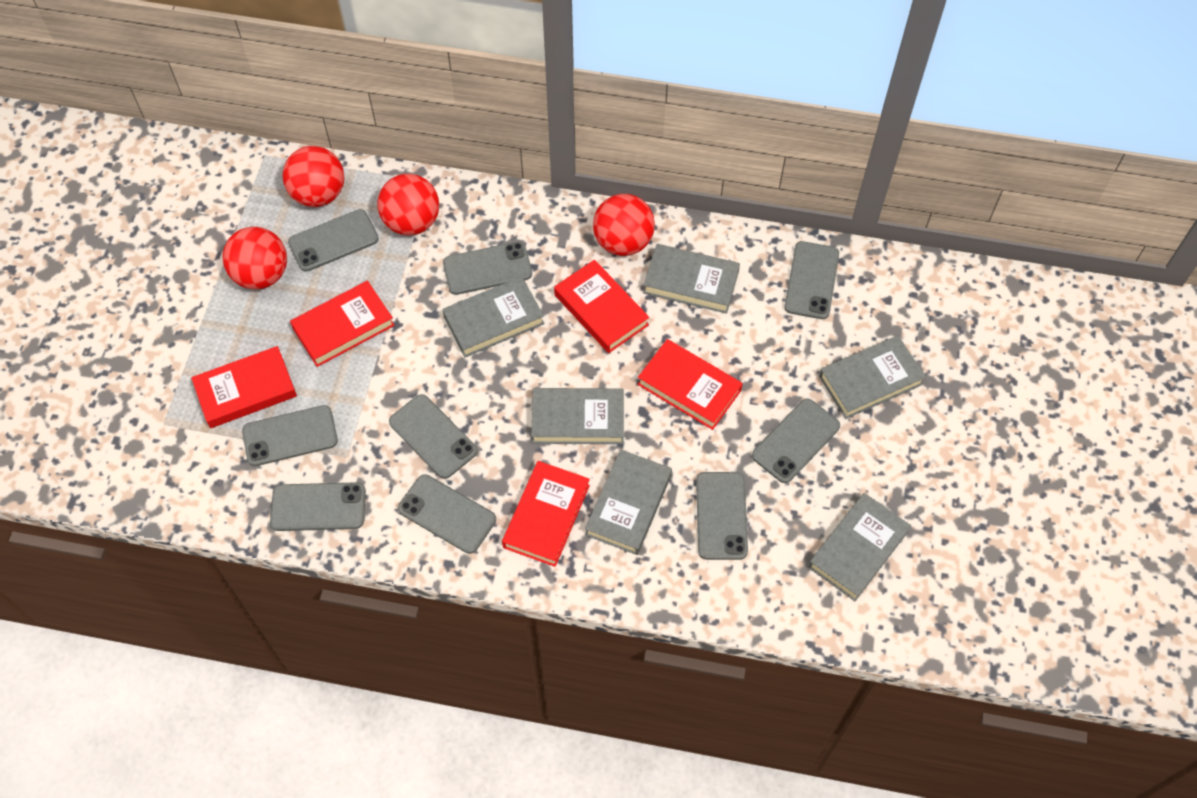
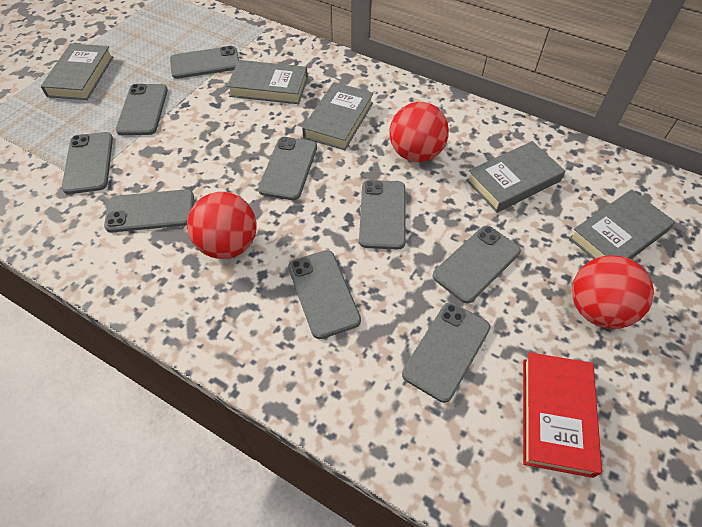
grey book: [442,276,544,357] [531,388,624,444] [585,449,672,555] [643,244,740,314] [808,493,911,601] [819,336,926,419] = 6 -> [41,43,114,100] [227,60,308,104] [302,82,374,150] [466,141,565,212] [569,189,675,259] = 5
red ball: [223,227,287,290] [282,146,344,207] [377,174,439,235] [593,194,655,256] = 4 -> [187,192,257,259] [389,102,449,162] [572,255,654,329] = 3
red book: [191,346,297,428] [290,281,395,367] [502,461,590,567] [554,260,649,353] [637,339,743,430] = 5 -> [523,352,602,478] = 1

